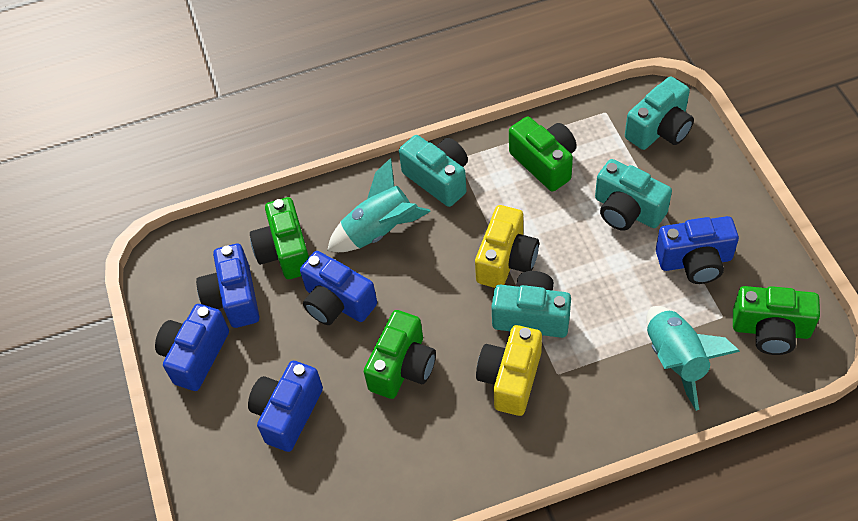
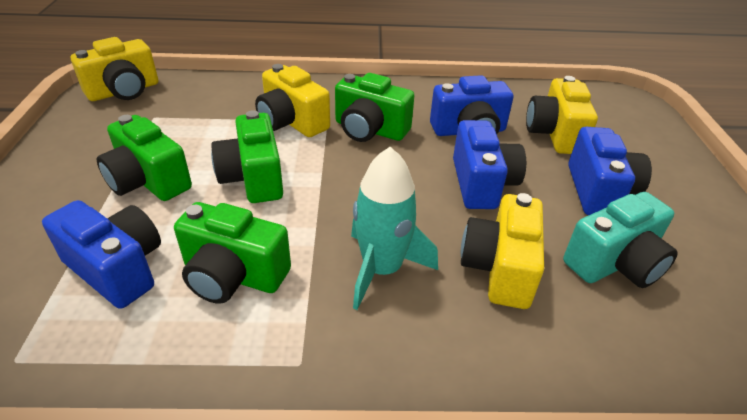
blue camera: [155,304,229,391] [196,244,259,328] [248,361,323,452] [300,251,377,325] [656,216,739,284] = 5 -> [42,200,161,309] [430,75,514,136] [453,120,526,209] [568,127,652,215] = 4
turquoise camera: [399,135,468,207] [491,271,571,338] [595,159,672,231] [625,76,694,150] = 4 -> [563,192,678,288] = 1
turquoise rocket: [327,158,431,252] [646,306,740,411] = 2 -> [351,147,438,310] = 1
yellow camera: [475,205,539,288] [476,325,542,416] = 2 -> [71,37,158,101] [255,64,330,137] [461,193,544,309] [526,76,598,154] = 4

